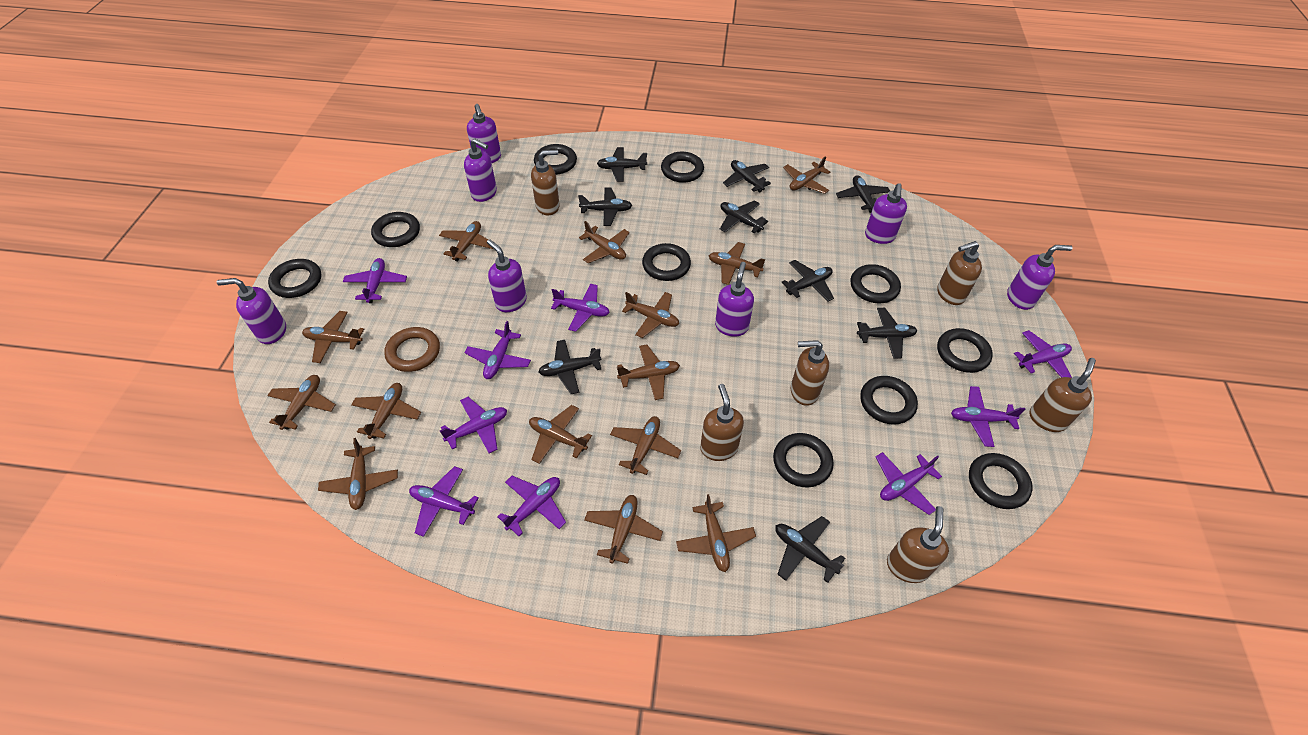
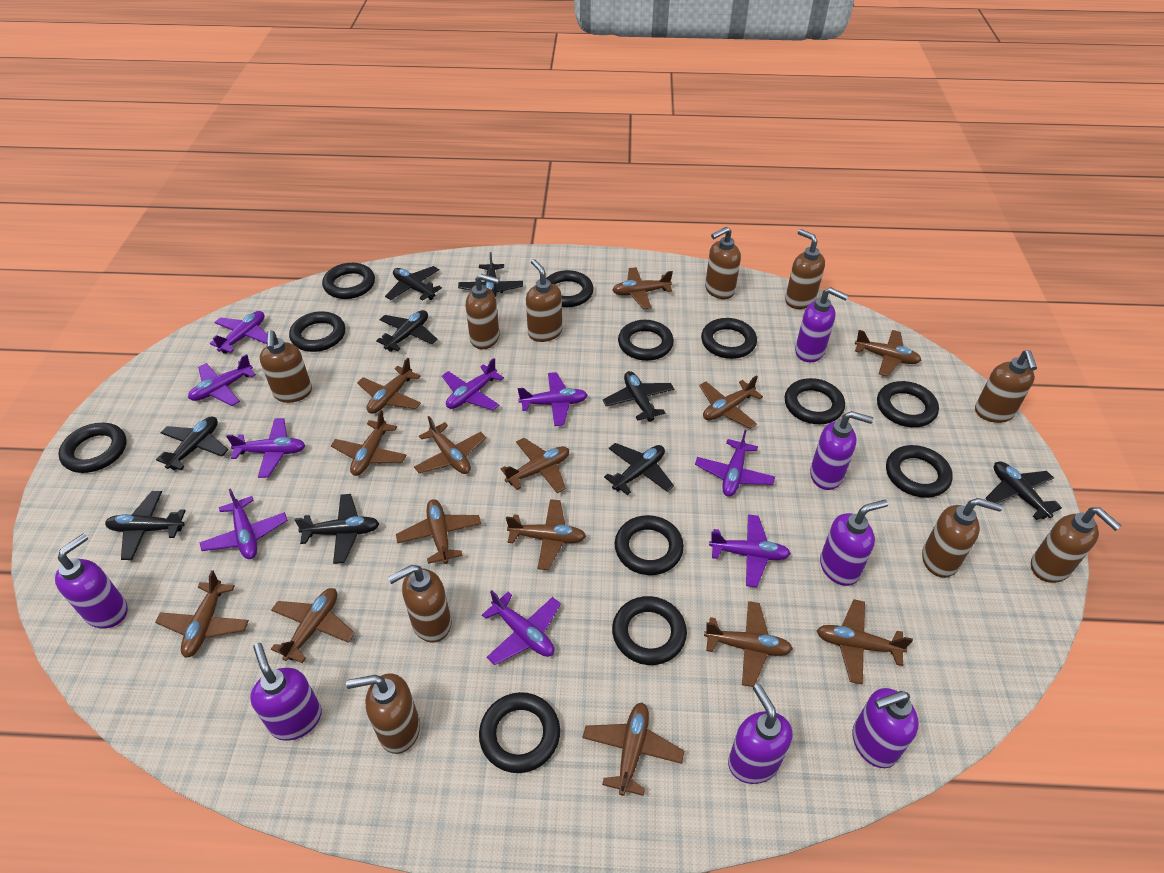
black ring: [268,259,321,298] [371,212,420,247] [534,144,577,175] [642,243,691,281] [661,152,704,183] [773,433,834,487] [851,264,901,303] [860,376,918,425] [937,328,993,373] [969,453,1033,509] = 10 -> [58,423,127,473] [289,311,345,352] [322,263,375,299] [479,692,560,773] [546,270,594,307] [612,596,687,665] [615,515,684,575] [618,320,674,361] [701,318,757,359] [785,378,845,424] [877,381,939,427] [886,445,953,498] = 12
brown ring: [384,327,440,372] = 1 -> none = 0
brown soap dispenser: [531,150,560,215] [700,384,744,461] [791,340,829,406] [887,506,949,583] [937,241,982,305] [1030,358,1096,432] = 6 -> [260,330,312,403] [346,673,420,754] [388,565,451,643] [466,274,499,349] [526,259,562,342] [705,227,741,299] [785,229,825,309] [922,498,1003,578] [975,350,1037,423] [1031,508,1121,583] = 10

